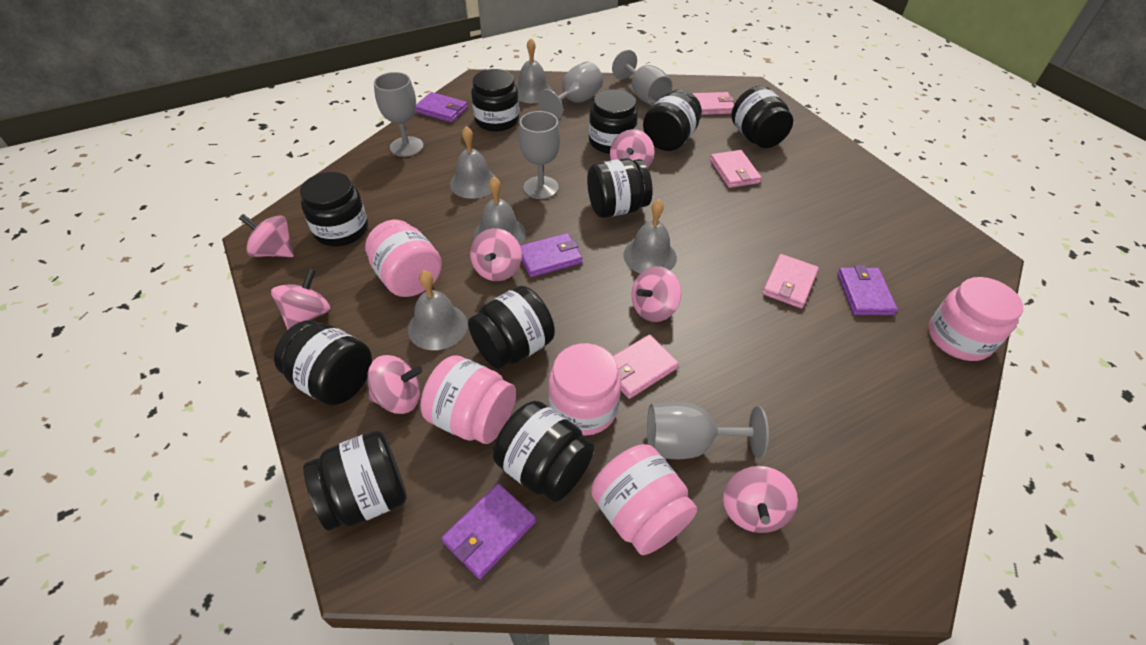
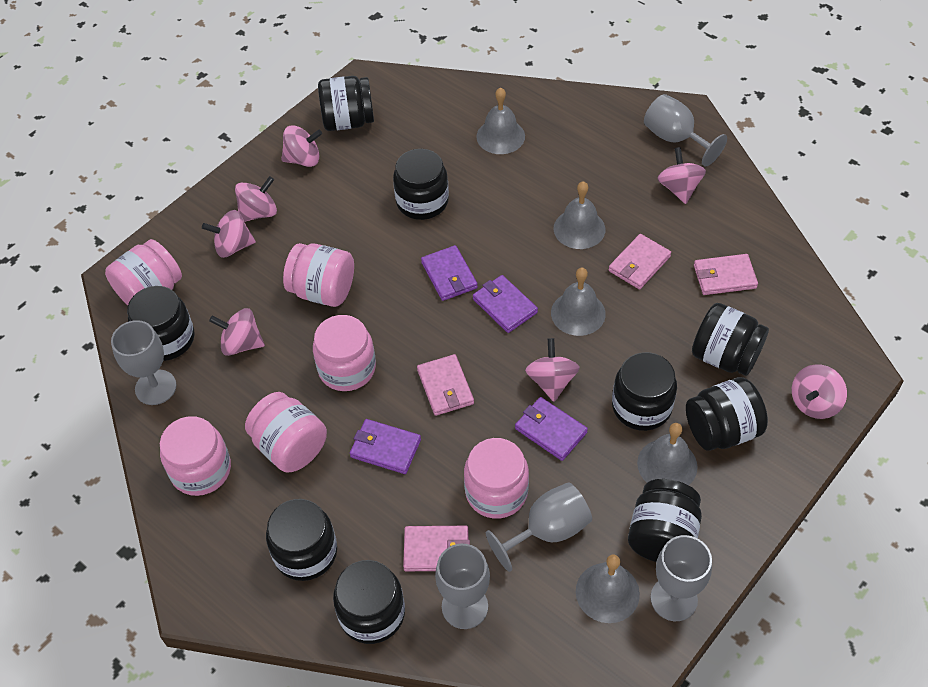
black jar: [274,320,372,405] [300,172,368,246] [303,430,407,531] [468,286,555,369] [471,69,519,132] [493,401,594,502] [587,158,652,218] [589,89,638,154] [643,90,702,151] [731,86,793,148] = 10 -> [127,286,195,361] [266,499,337,581] [318,76,374,131] [333,560,405,644] [393,149,449,220] [612,352,677,431] [628,479,702,562] [686,377,768,451] [692,303,769,376] = 9
pink jar: [365,220,442,297] [420,355,516,444] [548,343,621,436] [591,444,697,555] [928,277,1023,361] = 5 -> [105,239,182,305] [160,416,231,496] [245,392,327,473] [283,243,354,307] [313,315,376,391] [464,438,529,519] = 6

